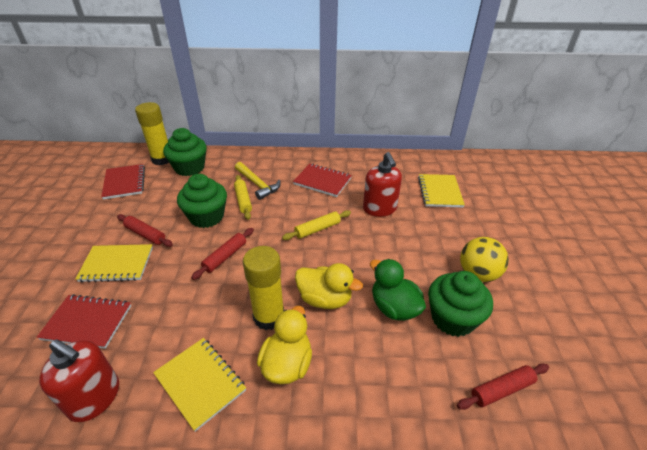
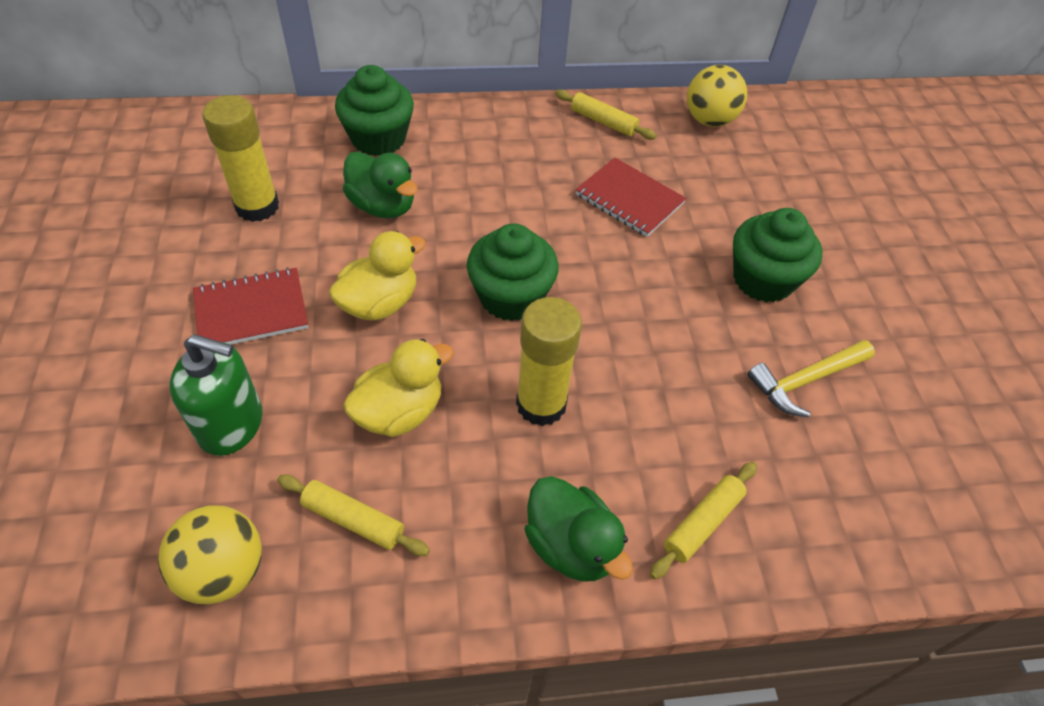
green duck: [370,259,426,321] = 1 -> [343,151,418,219] [525,476,633,582] = 2
green soap dispenser: none = 0 -> [169,334,263,456] = 1
red notebook: [37,294,131,349] [101,164,145,200] [293,164,352,197] = 3 -> [193,267,308,345] [575,158,686,237] = 2
red rolling pin: [117,214,173,247] [191,228,254,280] [457,363,549,410] = 3 -> none = 0
red soap dispenser: [39,339,119,422] [363,152,402,217] = 2 -> none = 0
yellow ball: [460,237,509,282] = 1 -> [158,505,262,605] [687,65,747,127] = 2
yellow notebook: [76,244,153,282] [153,338,246,432] [418,174,465,207] = 3 -> none = 0
yellow rolling pin: [234,175,252,220] [282,210,351,240] = 2 -> [277,475,430,556] [555,90,657,140] [650,462,757,579] = 3

